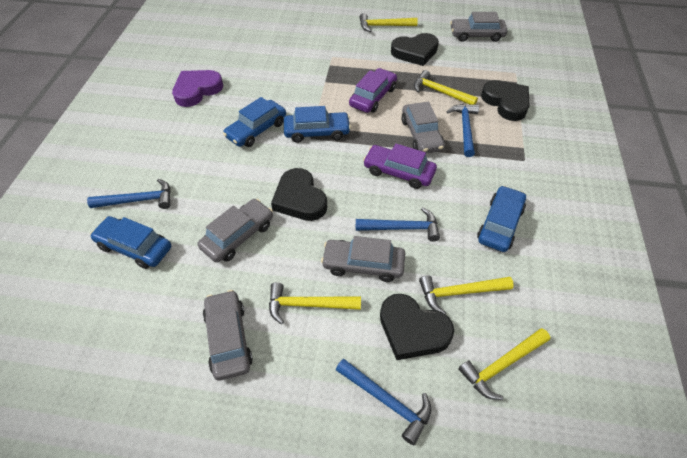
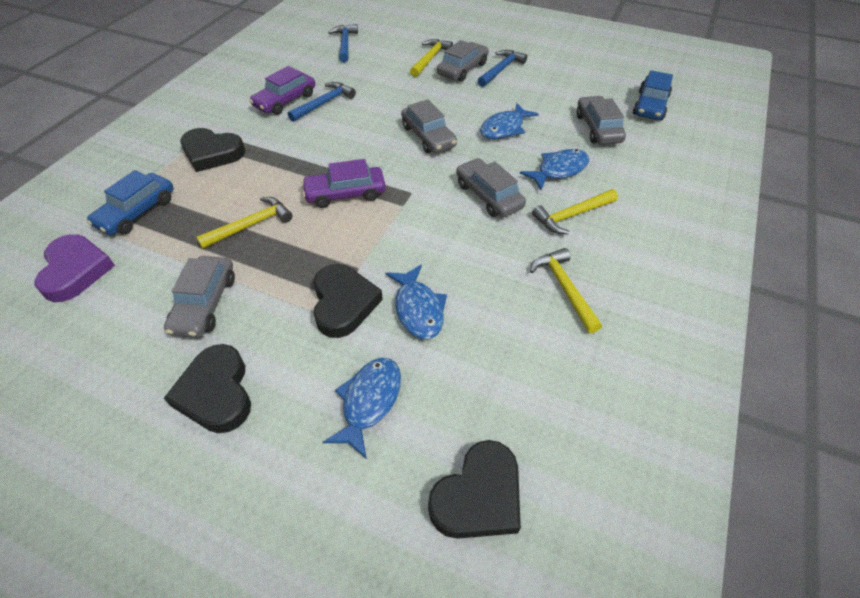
blue car: [90,216,171,269] [223,97,286,147] [284,106,351,143] [477,186,526,252] = 4 -> [87,170,174,235] [633,70,673,120] = 2
blue fish: none = 0 -> [323,358,401,459] [386,264,447,339] [480,103,539,139] [520,149,589,190] = 4
blue hammer: [87,178,171,209] [336,358,431,445] [356,207,440,242] [447,104,479,157] = 4 -> [288,82,356,122] [328,24,358,63] [478,50,527,87] = 3
yellow hammer: [269,282,361,324] [360,13,418,32] [414,70,478,105] [419,275,514,314] [458,328,550,400] = 5 -> [196,197,292,249] [410,39,453,77] [530,248,602,333] [532,189,618,234] = 4

